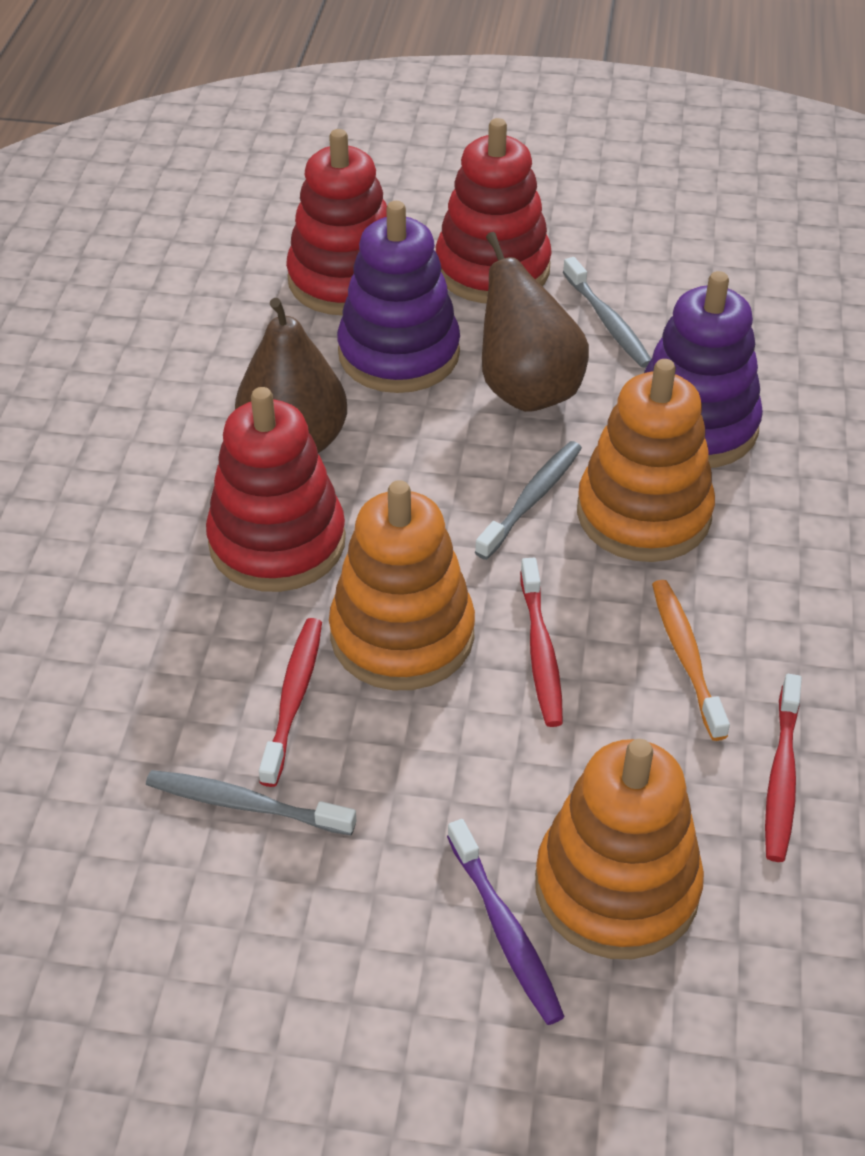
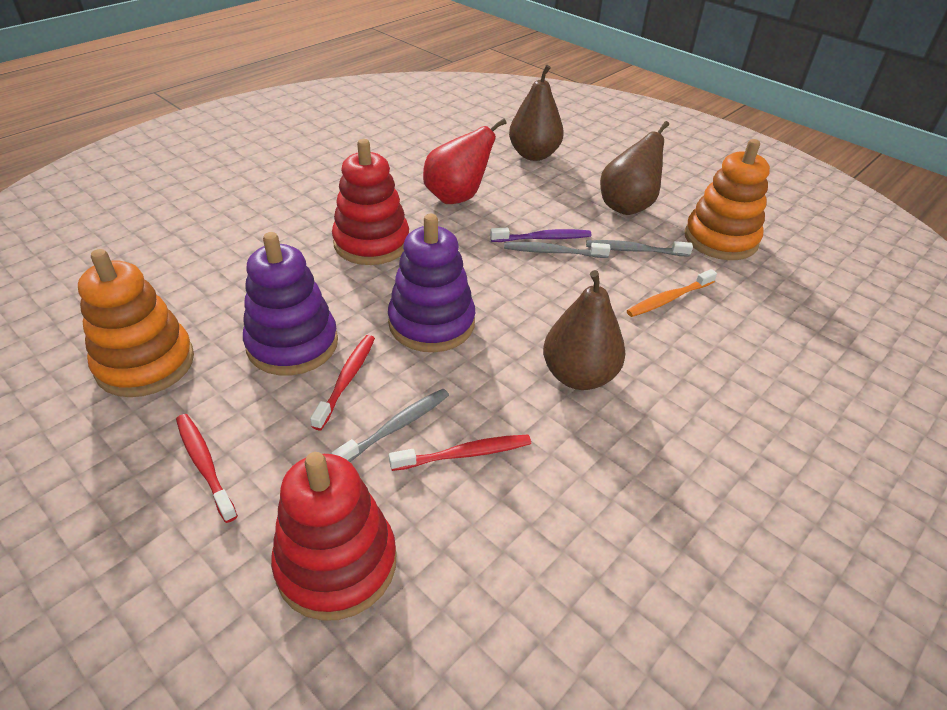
brown pear: [235,298,347,453] [482,232,589,412] = 2 -> [509,65,564,161] [543,270,626,390] [600,121,669,215] = 3
orange stacking toy: [329,480,475,690] [535,739,704,959] [577,359,715,562] = 3 -> [78,249,194,397] [684,139,770,260] = 2
red pear: none = 0 -> [423,118,507,204] = 1
red stacking toy: [206,387,346,592] [286,129,387,315] [436,118,552,303] = 3 -> [271,452,396,621] [332,139,409,265] = 2

